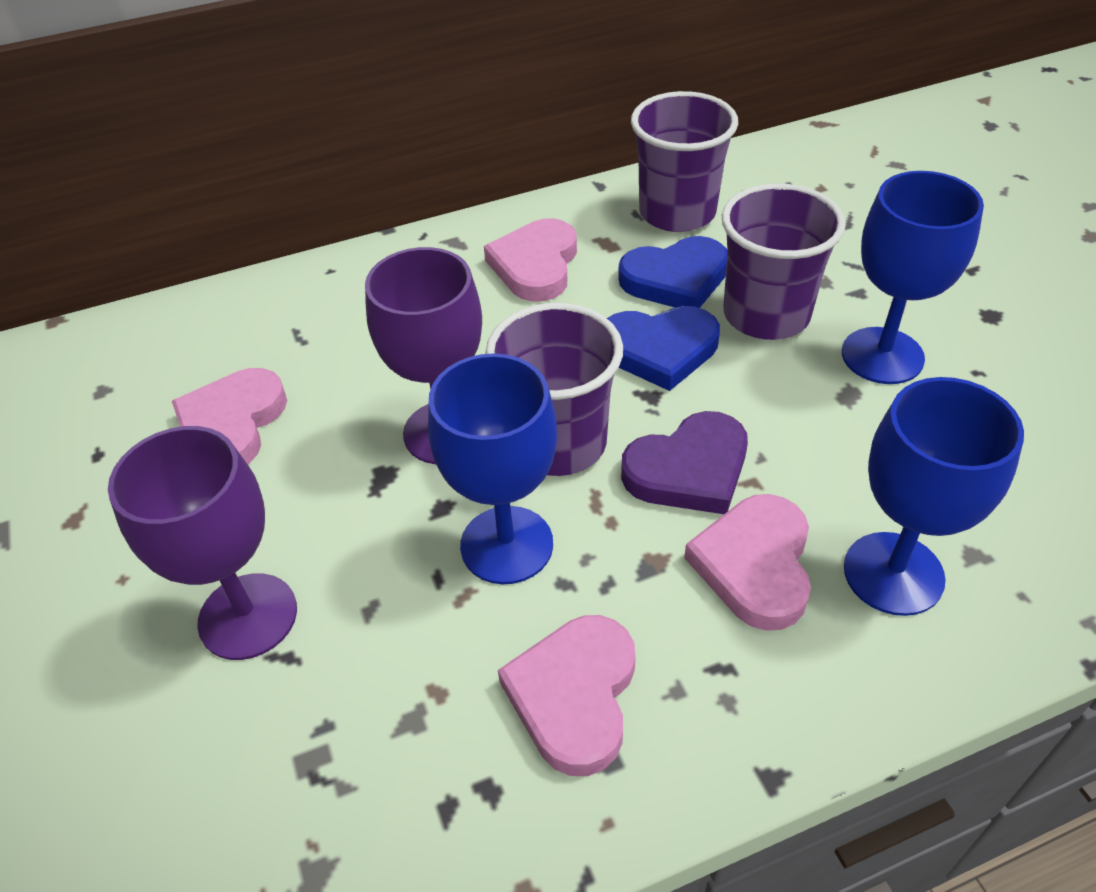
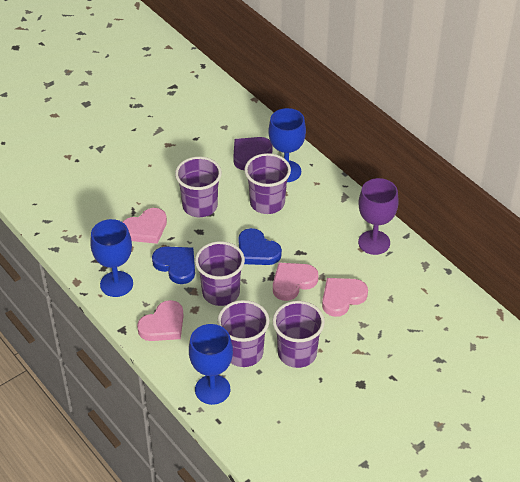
purple cup: [485,303,623,476] [631,91,738,232] [722,183,846,340] = 3 -> [175,157,222,217] [195,241,245,306] [217,300,269,367] [244,153,291,214] [273,301,325,368] = 5
purple goblet: [108,426,297,660] [365,247,482,464] = 2 -> [358,178,399,255] = 1

